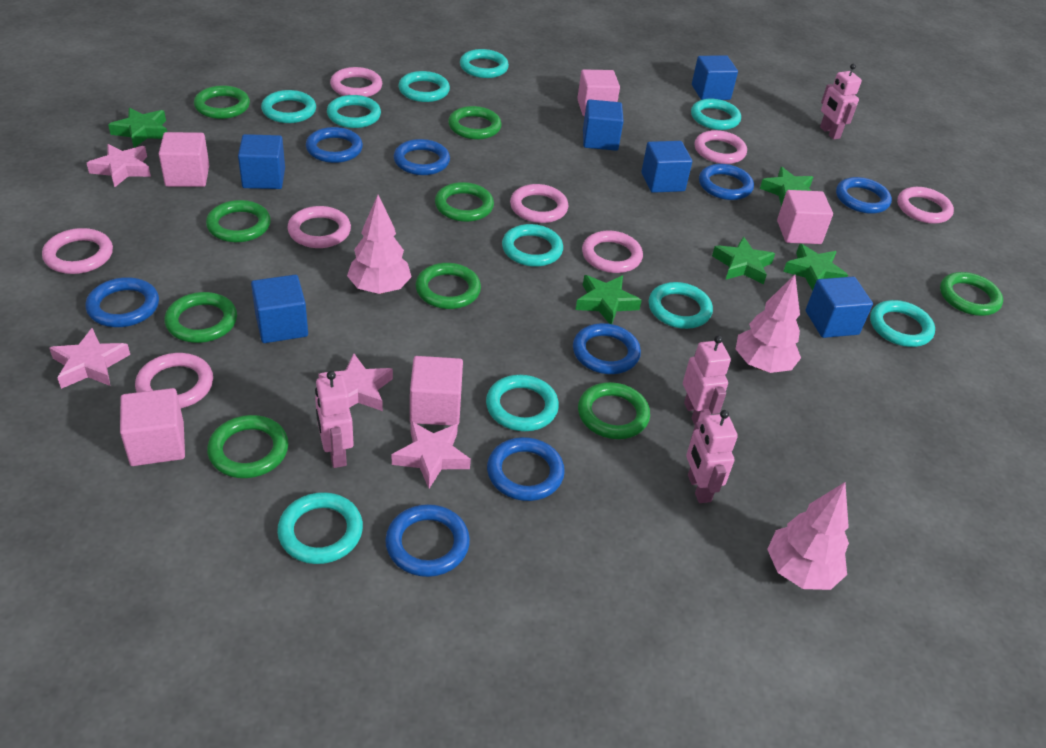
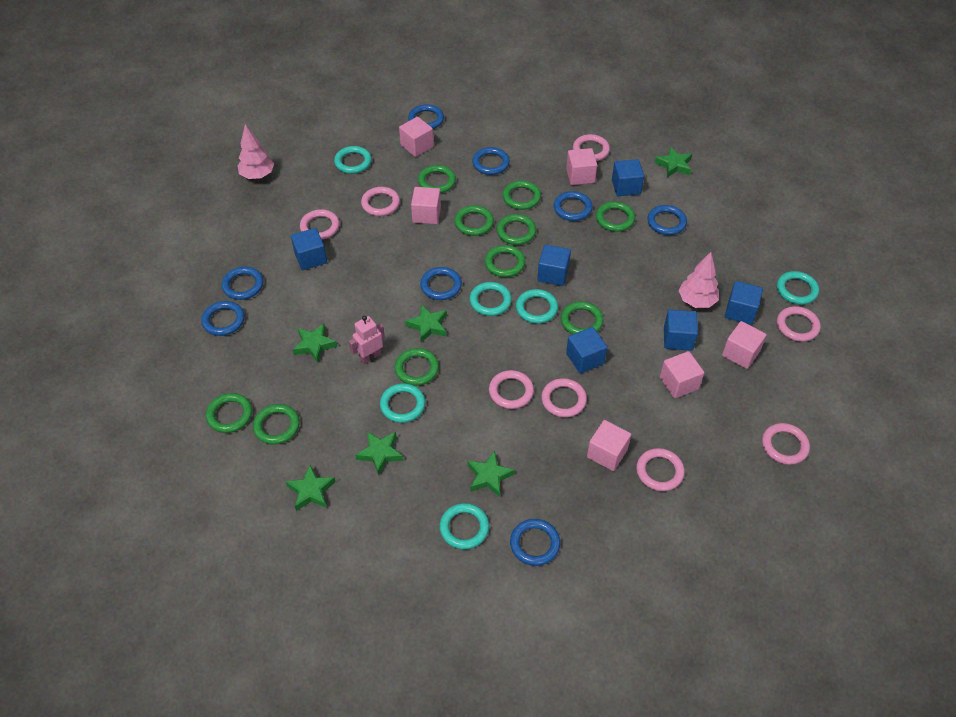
green ring: [164,292,237,343] [194,85,250,119] [206,200,271,242] [207,415,288,478] [415,263,481,309] [435,182,494,222] [448,106,502,139] [578,382,650,439] [940,272,1003,316] = 9 -> [206,393,252,433] [253,404,300,445] [395,348,439,386] [418,165,456,193] [454,205,494,236] [485,245,525,277] [497,214,536,245] [503,181,541,210] [561,301,604,334] [596,201,635,232] = 10
green star: [108,108,167,148] [576,275,642,324] [712,237,775,285] [760,167,813,206] [783,244,848,291] = 5 -> [286,465,336,511] [293,324,337,363] [355,432,404,475] [405,304,447,343] [468,451,515,497] [655,147,692,177] = 6
pink cube: [120,388,185,466] [159,132,209,187] [410,356,463,426] [577,69,620,116] [777,190,833,244] = 5 -> [399,117,434,157] [411,187,441,224] [566,148,597,185] [587,420,631,471] [660,351,704,398] [722,321,767,369] = 6
pink robot: [315,371,354,468] [683,335,731,425] [686,410,738,503] [820,64,862,139] = 4 -> [349,316,385,364] = 1
pink star: [49,328,130,389] [87,144,151,187] [318,354,393,411] [392,421,471,489] = 4 -> none = 0
pink tree: [347,195,412,294] [736,275,801,373] [767,482,849,590] = 3 -> [237,124,274,179] [678,252,719,308] = 2
turquoise ring: [261,90,316,123] [277,492,363,564] [327,95,381,128] [398,71,450,102] [460,49,509,78] [486,375,559,431] [502,224,563,267] [649,282,713,329] [691,99,741,130] [870,300,935,347] = 10 -> [334,146,372,174] [380,383,425,423] [440,503,489,549] [470,282,512,316] [516,289,558,324] [777,271,819,305] = 6

